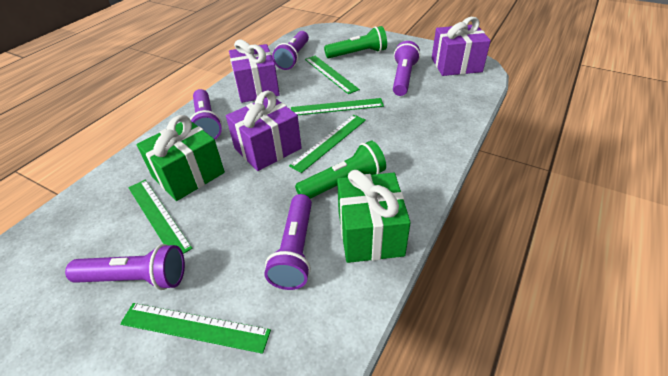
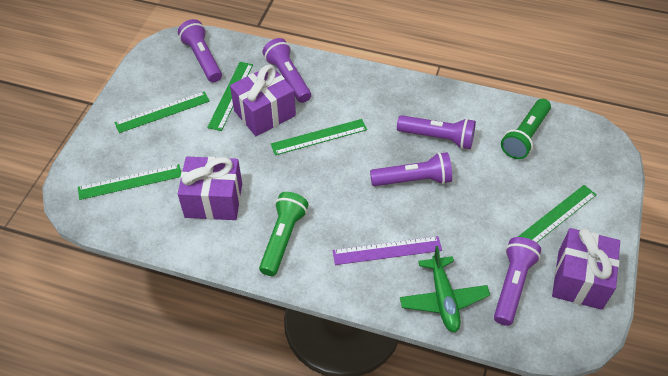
green gift: [136,115,225,201] [337,170,411,263] = 2 -> none = 0
green plane: none = 0 -> [400,246,490,332] = 1
purple ruler: none = 0 -> [332,236,442,265] = 1

